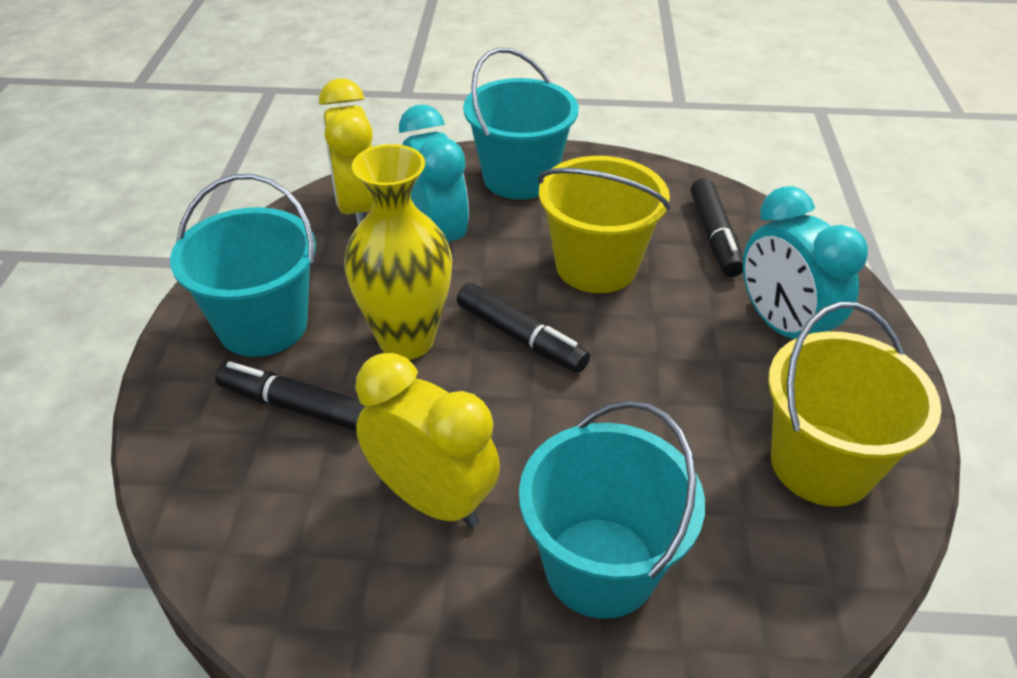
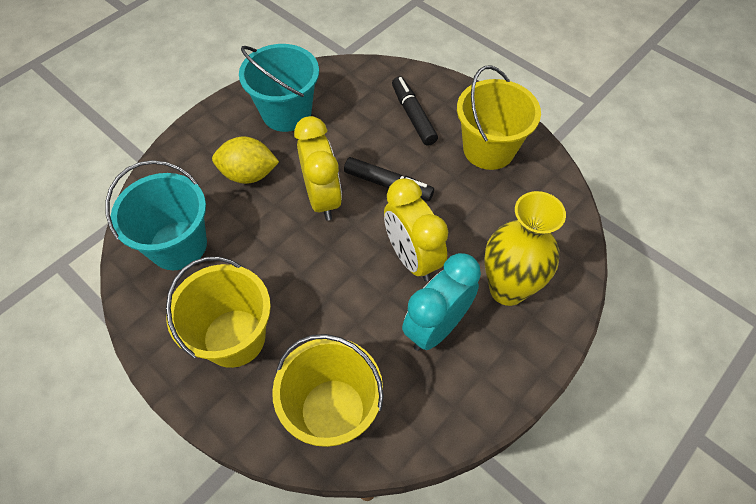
black marker: [215,361,365,431] [457,283,590,373] [691,178,743,277] = 3 -> [344,157,434,201] [392,76,438,146] = 2
turquoise bucket: [170,174,316,357] [463,48,579,199] [519,400,705,619] = 3 -> [105,160,207,270] [239,44,319,132] = 2
turquoise clock: [399,105,469,259] [743,186,868,339] = 2 -> [402,253,481,351] = 1
yellow bucket: [538,156,671,293] [768,302,942,507] = 2 -> [166,257,271,368] [272,334,384,447] [457,65,541,170] = 3
yellow lemon: none = 0 -> [212,136,279,184] = 1

